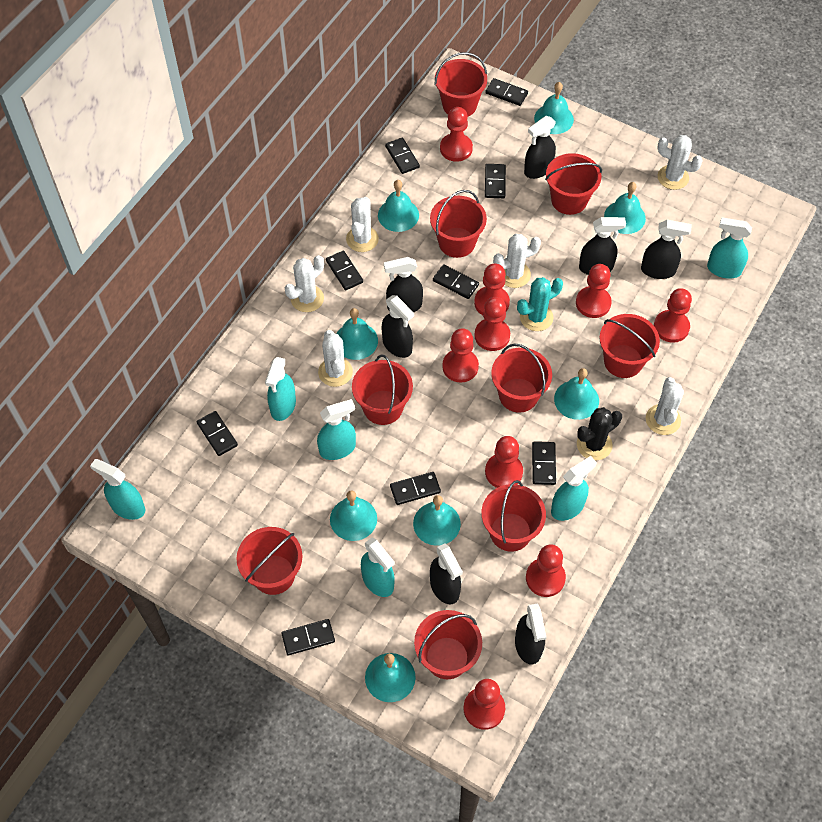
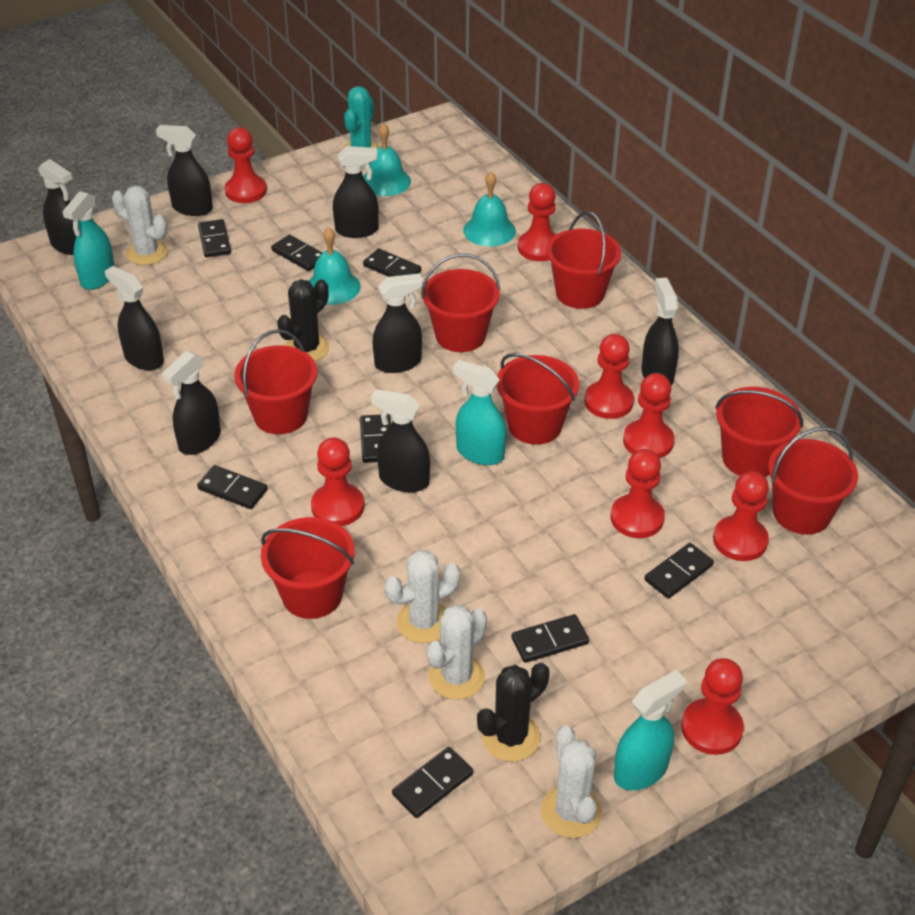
black cactus: [577,407,622,460] = 1 -> [277,279,330,361] [477,663,550,762] = 2
black domino: [197,411,238,456] [281,619,335,655] [326,251,363,290] [385,138,420,174] [390,472,441,505] [433,264,479,299] [485,78,528,106] [485,164,506,198] [532,441,556,485] = 9 -> [197,465,268,509] [198,219,231,257] [271,235,322,271] [360,414,391,463] [363,248,421,277] [392,747,473,818] [512,614,589,663] [644,543,714,599] = 8
black spray bottle: [382,295,414,358] [384,257,423,312] [430,543,463,604] [515,604,546,664] [524,116,556,179] [579,217,626,275] [641,220,692,279] = 7 -> [38,159,79,255] [105,266,164,371] [156,125,213,216] [162,351,221,455] [333,146,379,238] [371,389,430,492] [372,273,423,373] [641,277,679,386] = 8
red bucket: [236,527,302,595] [352,355,413,425] [414,610,482,679] [430,190,487,258] [435,52,487,117] [481,480,546,552] [491,343,552,412] [545,153,602,215] [600,314,660,378] = 9 -> [234,329,317,434] [261,517,355,619] [421,253,501,352] [497,353,579,445] [546,211,621,309] [715,387,803,477] [768,427,858,535] = 7
red pawn: [440,107,473,162] [442,328,479,383] [463,679,505,730] [474,264,510,315] [474,297,510,351] [485,436,523,488] [526,544,566,597] [576,264,612,318] [654,288,692,343] = 9 -> [225,127,267,203] [311,437,364,526] [518,183,556,261] [584,334,634,419] [610,449,665,538] [623,373,675,458] [681,658,744,755] [713,471,769,561] = 8
turquoise bell: [330,491,377,541] [337,308,378,360] [365,653,416,702] [378,180,419,232] [413,495,461,546] [534,82,574,134] [554,368,599,420] [604,182,646,234] = 8 -> [309,227,361,305] [363,123,411,196] [463,172,516,246] = 3
turquoise spray bottle: [90,459,145,520] [265,357,296,421] [317,399,356,460] [361,538,395,597] [551,456,597,521] [707,218,752,279] = 6 -> [62,191,115,290] [453,360,506,465] [614,670,686,790] = 3
white cactus: [285,255,324,312] [318,330,353,387] [346,197,379,252] [493,234,541,288] [646,377,684,435] [657,135,703,190] = 6 -> [112,186,168,265] [384,550,461,643] [426,604,487,699] [541,725,602,838] = 4

